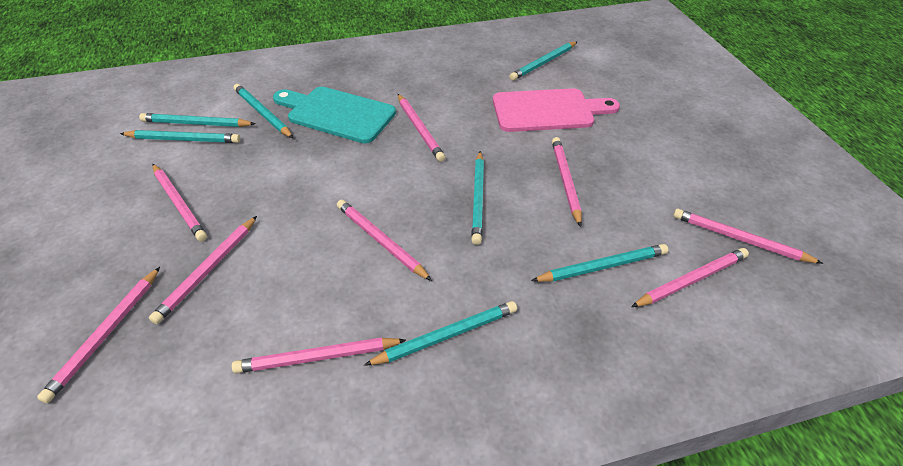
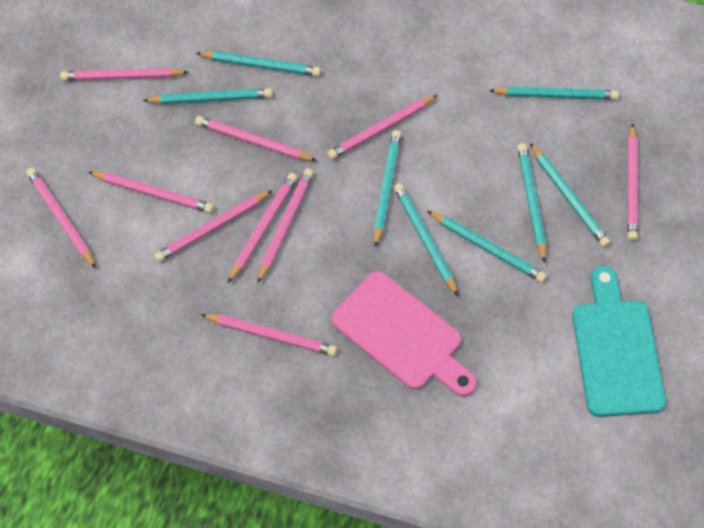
pink pencil: [37,267,160,403] [149,216,257,324] [153,164,207,242] [232,337,406,374] [337,200,432,281] [398,94,445,162] [552,137,582,227] [631,248,749,307] [673,209,823,264] = 9 -> [26,168,96,269] [60,68,189,81] [88,171,214,213] [154,190,273,262] [195,116,317,161] [201,314,337,356] [228,173,297,283] [257,168,314,284] [328,95,438,159] [627,123,638,241] = 10
turquoise pencil: [120,130,240,143] [139,113,256,127] [234,84,293,138] [364,301,517,366] [471,151,484,245] [509,41,577,81] [531,244,668,282] = 7 -> [143,88,272,104] [196,51,321,77] [374,130,401,248] [394,183,458,296] [427,211,547,282] [489,86,619,100] [517,143,546,263] [530,143,610,247] = 8

